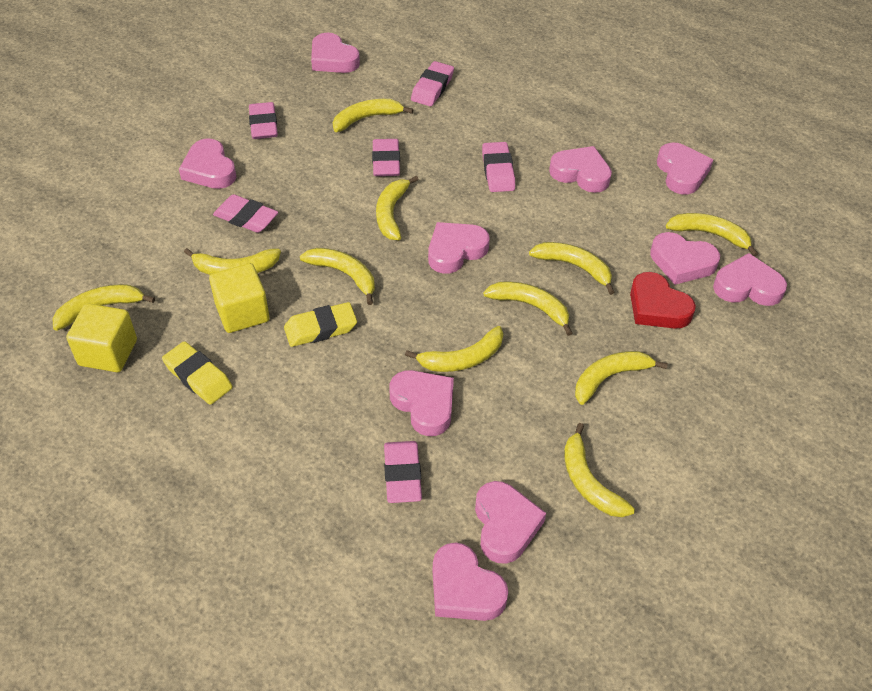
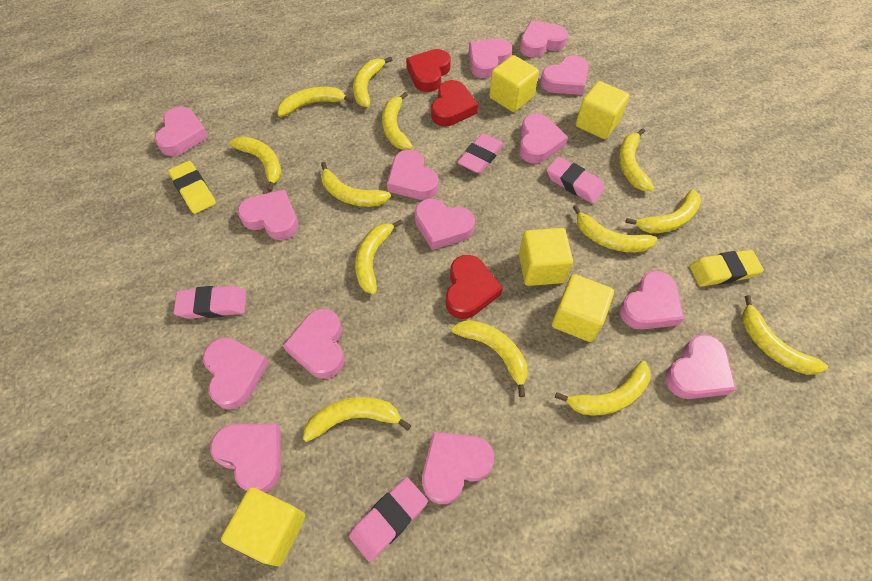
pink eraser: [213,194,278,233] [249,102,278,139] [372,139,400,176] [384,441,422,503] [411,61,454,106] [482,142,515,192] = 6 -> [174,286,246,319] [349,477,428,562] [457,133,504,174] [546,157,605,204] = 4
pink heart: [179,139,237,189] [311,33,360,73] [389,370,454,436] [428,222,490,274] [433,542,508,621] [475,481,546,564] [549,146,612,193] [650,232,720,285] [657,143,713,195] [713,253,787,306] = 10 -> [155,106,209,156] [203,338,269,410] [210,424,281,492] [238,189,298,240] [283,309,345,379] [387,150,439,200] [415,198,475,250] [422,432,494,504] [469,38,512,78] [519,114,568,164] [520,20,568,58] [540,56,589,95] [620,271,684,330] [665,334,736,399] = 14
red heart: [630,272,696,329] = 1 -> [406,49,451,92] [431,80,478,126] [446,255,503,319] = 3
yellow banana: [53,284,155,331] [184,248,281,275] [300,248,375,305] [333,99,413,132] [376,176,419,240] [405,326,503,372] [483,281,572,336] [529,242,615,295] [564,423,635,517] [575,351,668,405] [666,213,758,257] = 11 -> [230,137,282,192] [277,87,353,117] [303,397,411,442] [321,162,391,207] [353,57,392,107] [355,219,403,294] [382,92,413,150] [451,320,528,397] [555,361,650,416] [573,205,658,252] [619,128,654,191] [625,189,701,233] [742,295,828,375] = 13
yellow cube: [66,303,137,372] [209,263,270,333] = 2 -> [221,488,305,566] [489,55,539,112] [519,228,573,286] [552,274,614,342] [576,81,629,139] = 5

